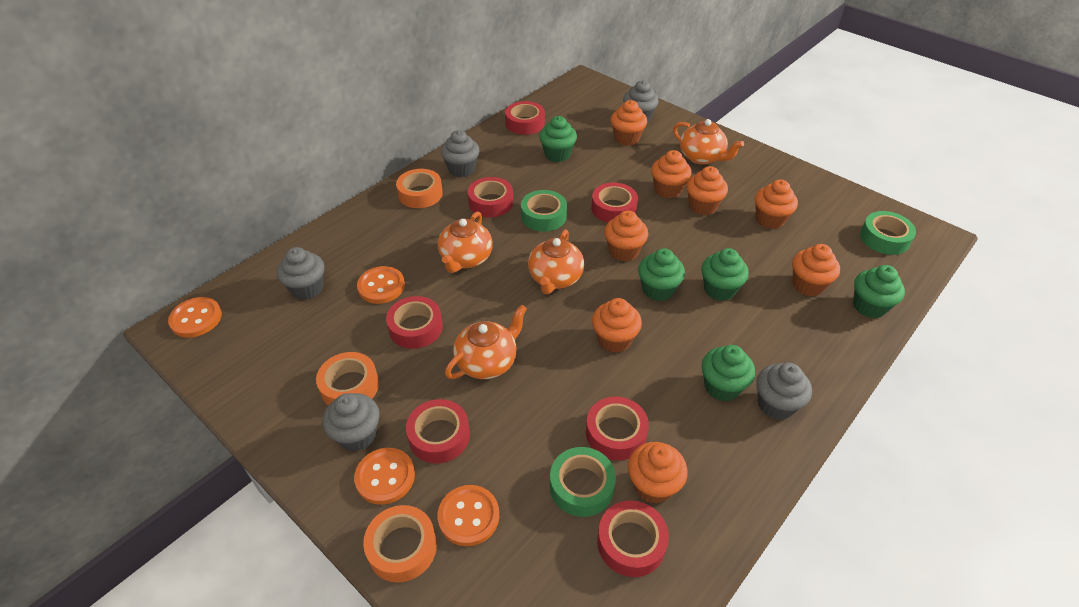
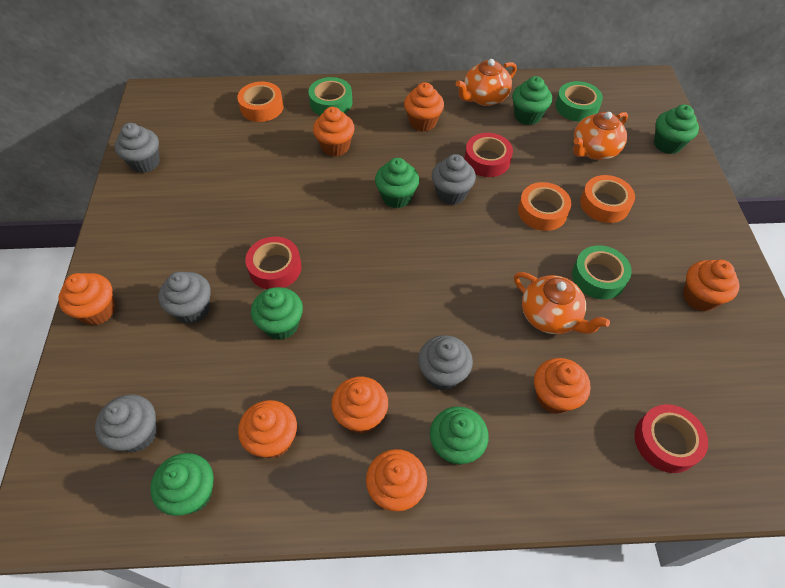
green cupcake: [539,116,577,162] [638,248,685,301] [701,248,749,301] [701,345,755,402] [853,265,905,318] = 5 -> [150,453,214,516] [251,287,303,340] [375,158,419,208] [430,406,489,465] [512,76,552,125] [654,104,699,154] = 6
orange button: [168,297,222,338] [354,448,415,505] [357,266,405,304] [438,485,499,546] = 4 -> none = 0
orange teapot: [438,212,493,273] [445,305,527,379] [528,230,584,294] [673,119,744,165] = 4 -> [456,59,517,106] [514,272,610,334] [573,112,628,160] = 3
red tape: [386,296,443,349] [406,399,470,463] [468,177,513,217] [505,101,545,135] [586,397,649,460] [591,183,638,223] [597,500,669,577] = 7 -> [245,237,302,289] [464,133,513,177] [634,404,708,473] = 3

